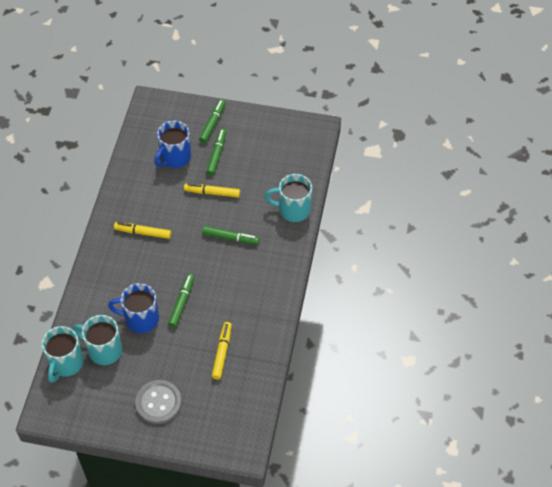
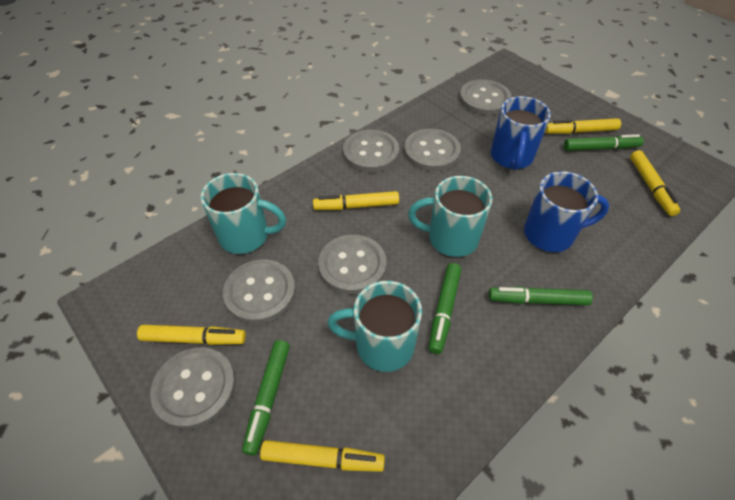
grey button: [135,380,182,424] = 1 -> [150,347,236,429] [223,259,296,324] [318,235,386,295] [343,130,399,172] [404,129,461,171] [459,80,511,115] = 6
yellow marker: [114,222,171,239] [184,183,240,198] [212,322,232,379] = 3 -> [137,325,246,345] [260,440,385,472] [313,191,399,210] [545,118,621,134] [630,150,680,216] = 5

